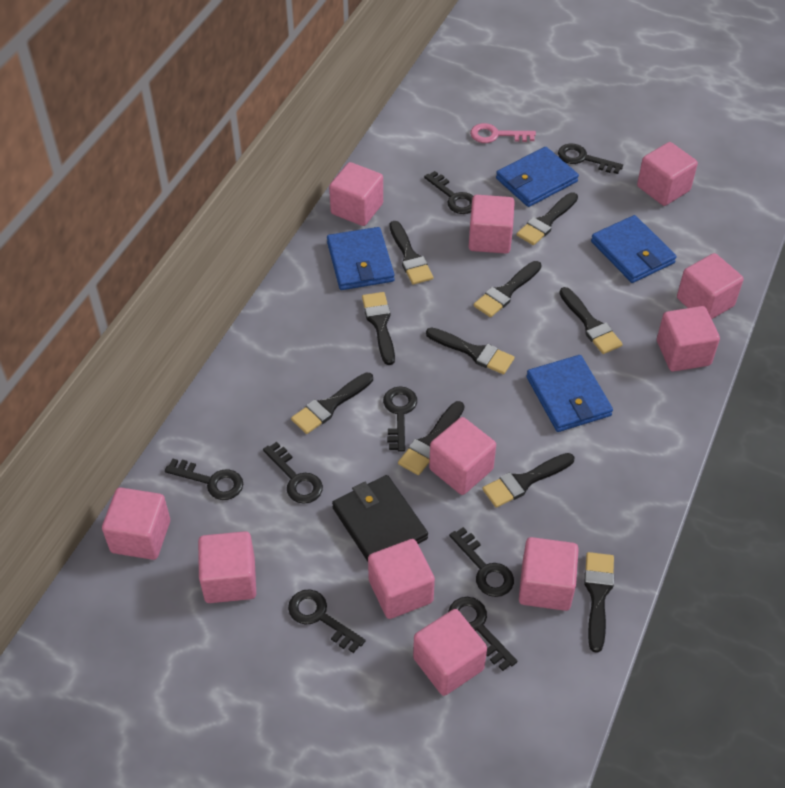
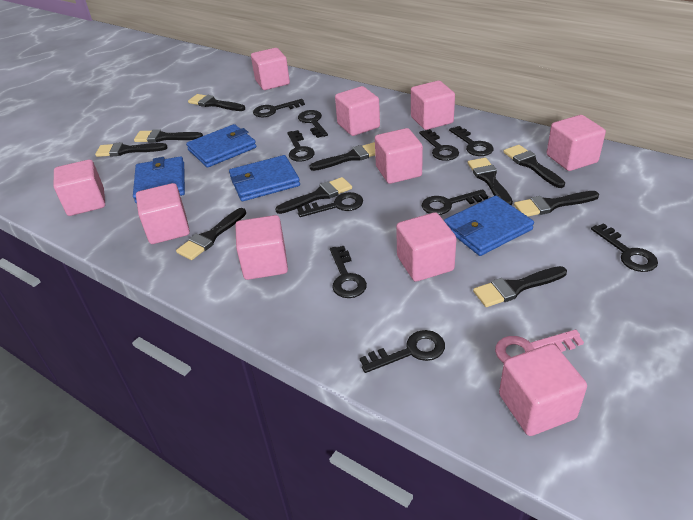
black key: [165,459,243,500] [263,442,323,504] [288,589,366,653] [383,387,417,451] [424,171,473,214] [448,597,517,671] [449,527,514,597] [558,144,623,174] = 8 -> [253,99,305,117] [287,130,315,162] [297,192,363,217] [298,110,328,138] [330,246,367,298] [360,330,445,373] [419,129,459,161] [422,189,488,215] [449,126,494,156] [591,223,658,272] = 10
black wallet: [332,475,428,561] = 1 -> none = 0
pink cube: [102,487,170,560] [198,531,256,603] [329,162,383,226] [368,539,435,619] [413,609,487,696] [429,417,496,495] [469,195,515,254] [519,537,579,611] [637,142,698,206] [657,306,720,372] [677,253,744,319] = 11 -> [54,159,105,216] [136,183,190,244] [235,215,288,280] [251,48,290,90] [335,86,380,136] [375,128,423,184] [396,212,456,282] [411,81,455,130] [499,344,587,436] [546,115,606,171] = 10

